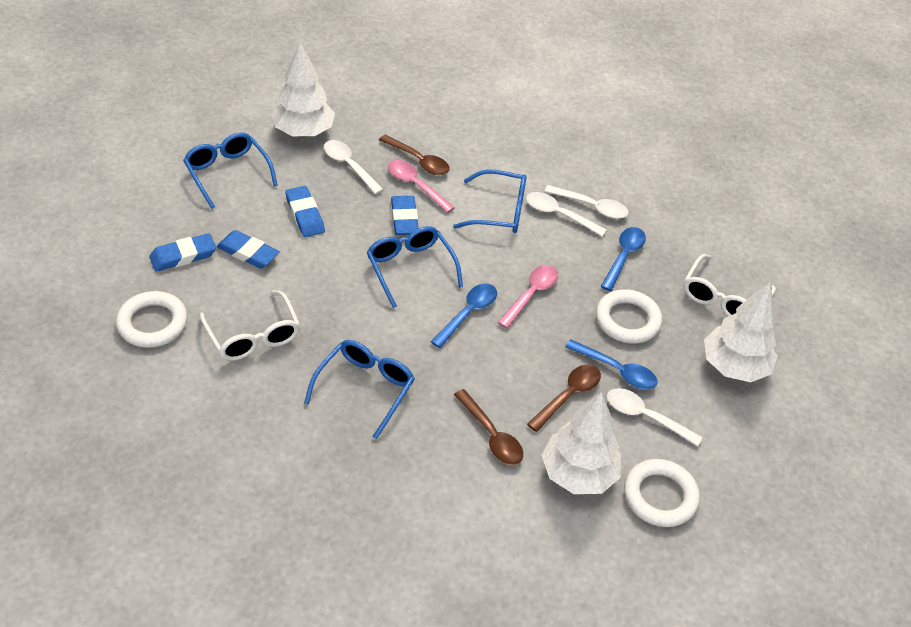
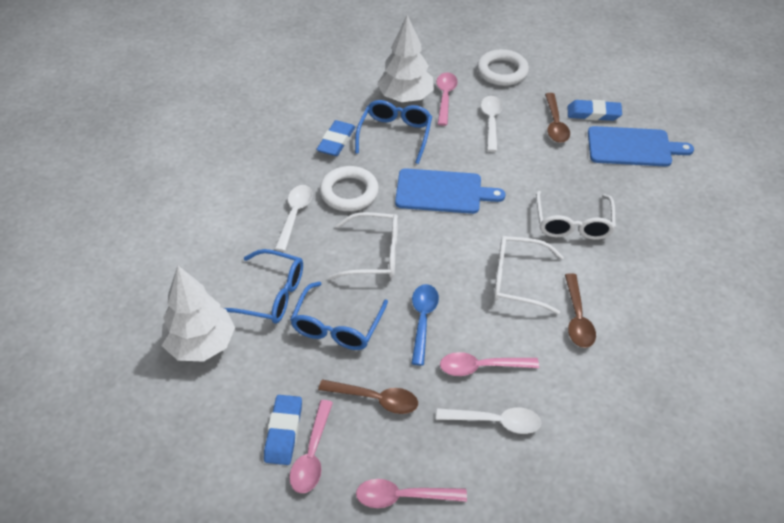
blue cutting board: none = 0 -> [395,168,505,214] [588,126,694,167] = 2
blue eraser: [149,233,216,272] [217,230,280,269] [285,186,325,237] [391,196,418,235] = 4 -> [264,395,302,465] [316,120,355,156] [567,100,622,121] = 3
blue glasses: [183,132,278,209] [304,340,415,439] [367,226,463,308] [453,169,526,233] = 4 -> [224,249,303,324] [290,282,388,350] [355,100,432,164] = 3
blue spoon: [431,283,497,348] [565,339,658,389] [601,227,646,291] = 3 -> [412,284,439,366] = 1
pink spoon: [388,160,455,213] [498,265,559,328] = 2 -> [289,400,333,493] [356,479,467,508] [436,72,458,126] [440,352,539,376] = 4
white glasses: [200,290,300,361] [684,254,776,316] = 2 -> [328,212,398,280] [494,236,564,315] [536,191,616,240] = 3
white ring: [116,291,188,348] [596,289,662,343] [624,459,700,527] = 3 -> [320,166,379,211] [477,49,529,86] = 2
white spoon: [324,140,384,194] [526,192,607,237] [544,185,629,219] [607,388,703,446] = 4 -> [275,185,313,251] [436,407,541,434] [481,96,503,152] = 3
white tree: [272,43,335,137] [542,392,621,494] [704,283,777,382] = 3 -> [161,266,235,362] [377,15,434,102] = 2

